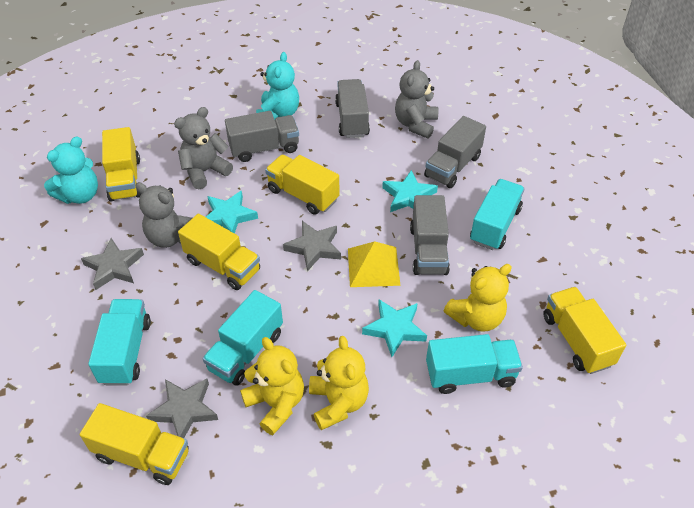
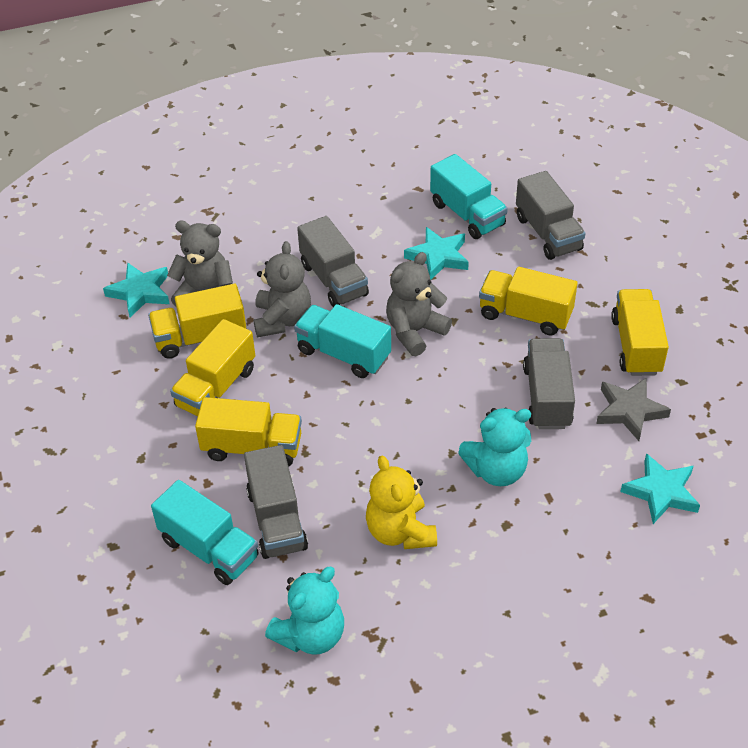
grey star: [81,238,144,290] [146,379,218,438] [283,221,341,272] = 3 -> [596,378,671,441] = 1
turquoise truck: [88,299,151,386] [202,290,283,386] [426,334,523,394] [470,179,525,250] = 4 -> [151,480,259,585] [294,304,391,378] [430,154,508,239] = 3
yellow pyramid: [348,241,400,287] = 1 -> none = 0
yellow teddy bear: [240,337,304,435] [309,336,369,430] [444,264,512,332] = 3 -> [366,455,437,549] = 1

